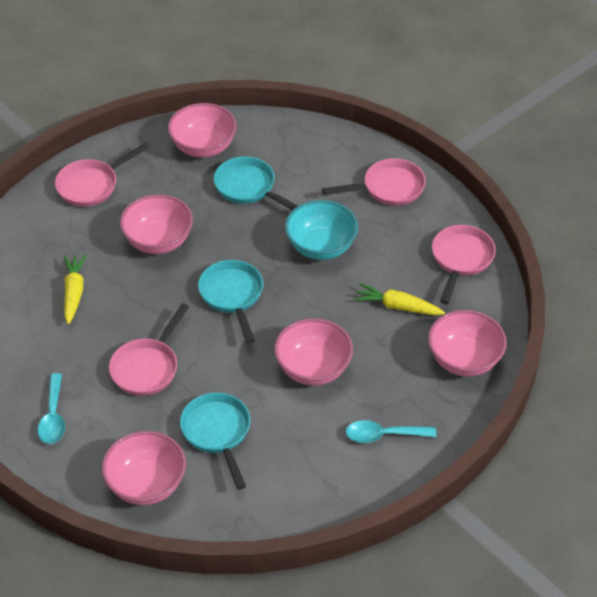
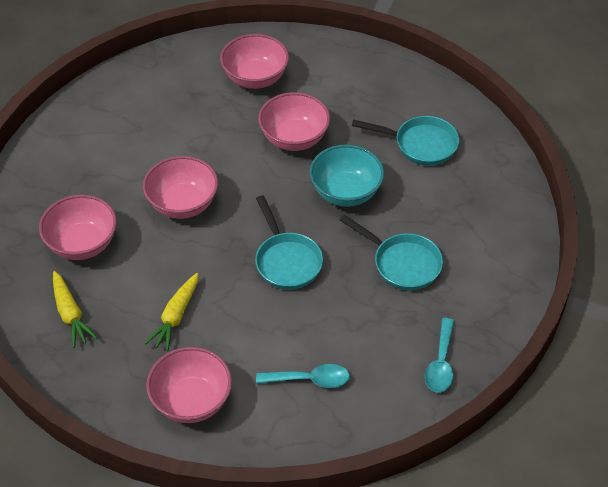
pink pan: [55,143,150,207] [109,303,189,396] [322,158,426,206] [432,225,496,304] = 4 -> none = 0

